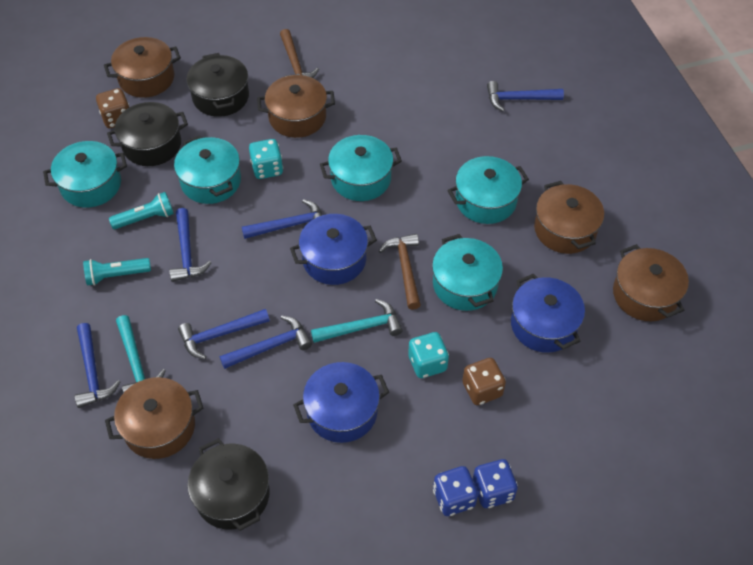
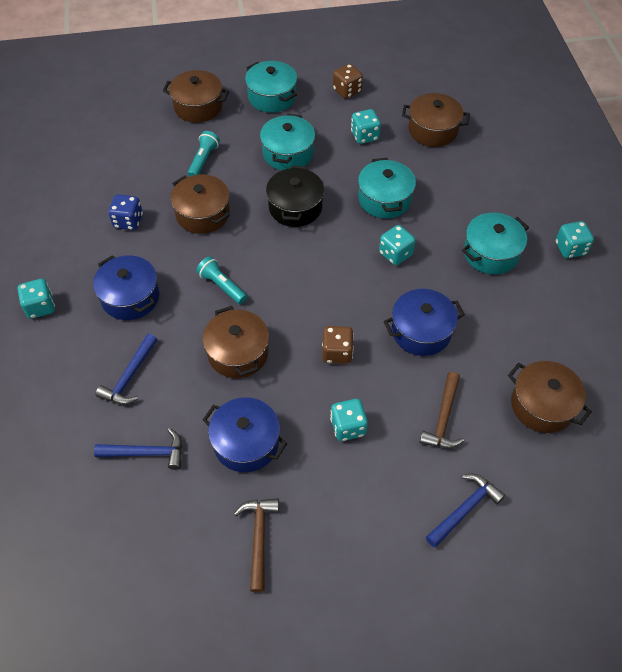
black pot: [107,102,188,166] [186,53,249,117] [187,438,270,531] = 3 -> [266,166,324,227] = 1
blue dice: [433,466,478,516] [473,459,518,508] = 2 -> [108,194,143,230] = 1
blue hammer: [75,323,120,408] [169,208,212,282] [178,309,270,359] [220,315,312,369] [242,199,322,239] [487,81,564,112] = 6 -> [94,428,182,470] [96,334,157,404] [426,474,505,548] = 3
turquoise dice: [249,139,283,179] [408,332,449,378] = 2 -> [18,279,55,319] [330,399,368,441] [351,109,381,144] [379,225,415,265] [555,221,594,258] = 5
turquoise hammer: [116,315,166,393] [311,299,403,343] = 2 -> none = 0
turquoise pot: [43,141,127,208] [174,135,241,204] [320,135,402,201] [432,234,503,311] [447,156,529,224] = 5 -> [245,61,297,113] [260,113,315,170] [358,158,416,218] [462,213,529,275] = 4

